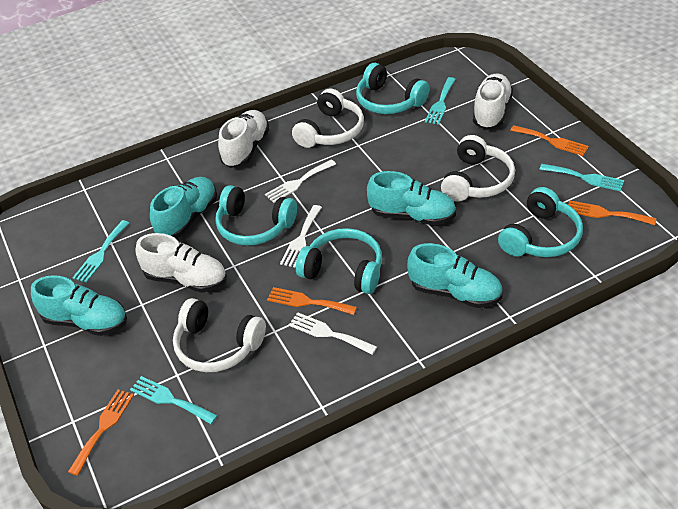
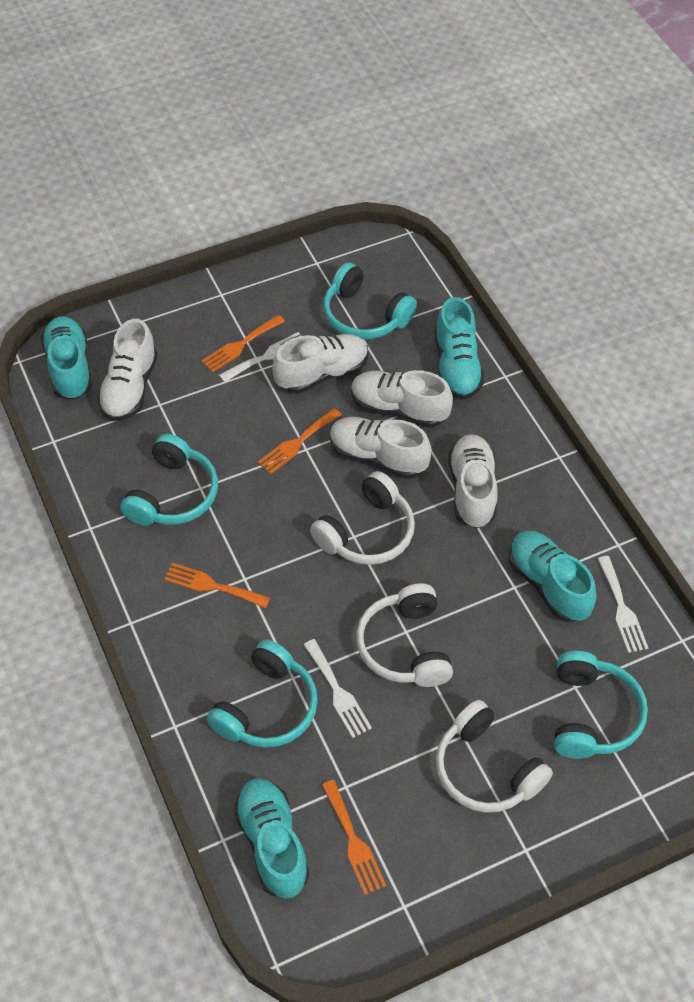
turquoise fork: [72,220,129,283] [130,376,218,424] [425,77,456,125] [539,164,624,192] = 4 -> none = 0
white shoe: [135,233,227,293] [218,110,270,168] [473,74,513,129] = 3 -> [97,319,158,421] [272,334,368,394] [330,417,432,479] [351,370,453,428] [448,434,498,528] = 5

